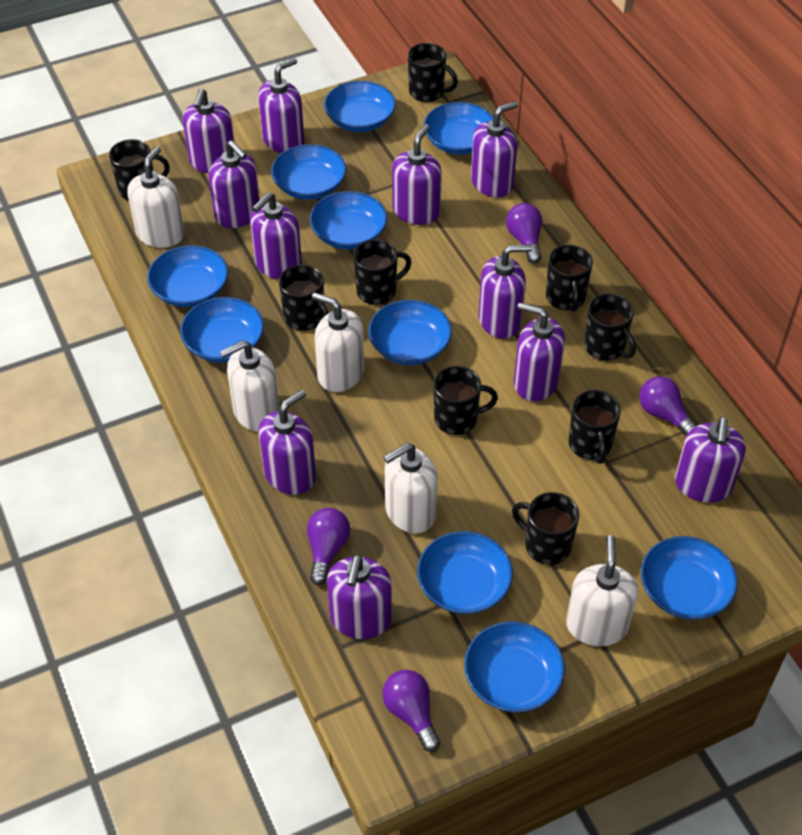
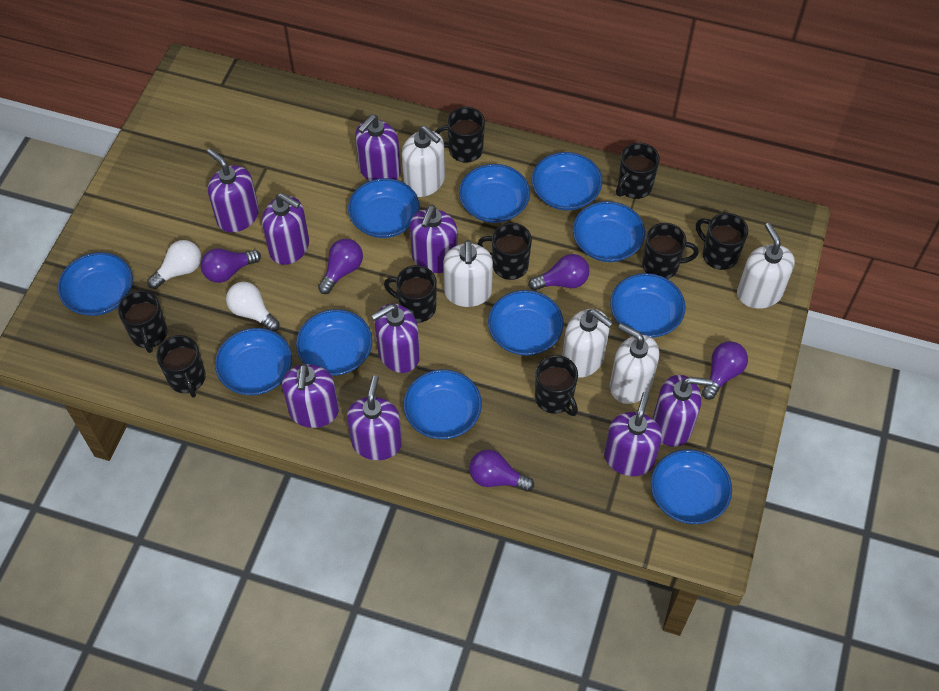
blue bowl: [147,245,228,307] [180,297,264,362] [271,144,346,200] [310,191,387,249] [324,81,396,132] [368,300,452,365] [417,531,513,614] [424,102,493,155] [464,621,565,712] [641,536,738,620] = 10 -> [58,252,133,316] [215,328,292,395] [296,309,373,376] [348,178,420,238] [403,369,482,439] [459,164,530,223] [488,290,564,356] [532,152,602,211] [573,201,645,262] [610,273,686,338] [651,449,732,524] = 11
purple light bulb: [307,508,350,585] [382,670,440,752] [506,203,542,264] [639,376,696,436] = 4 -> [201,248,261,283] [318,239,363,294] [469,449,534,492] [529,254,589,290] [702,341,748,400] = 5
purple soap dispenser: [183,89,234,173] [209,140,260,228] [250,192,302,280] [258,58,304,153] [258,389,316,495] [327,554,392,639] [392,124,442,225] [471,101,518,198] [479,244,533,339] [514,302,565,401] [675,417,746,503] = 11 -> [207,149,259,232] [262,193,309,265] [282,364,339,428] [347,375,402,460] [355,114,401,181] [371,303,420,373] [410,205,458,273] [604,392,662,476] [653,375,712,447] = 9
white light bulb: none = 0 -> [147,240,201,289] [226,282,280,331] = 2

